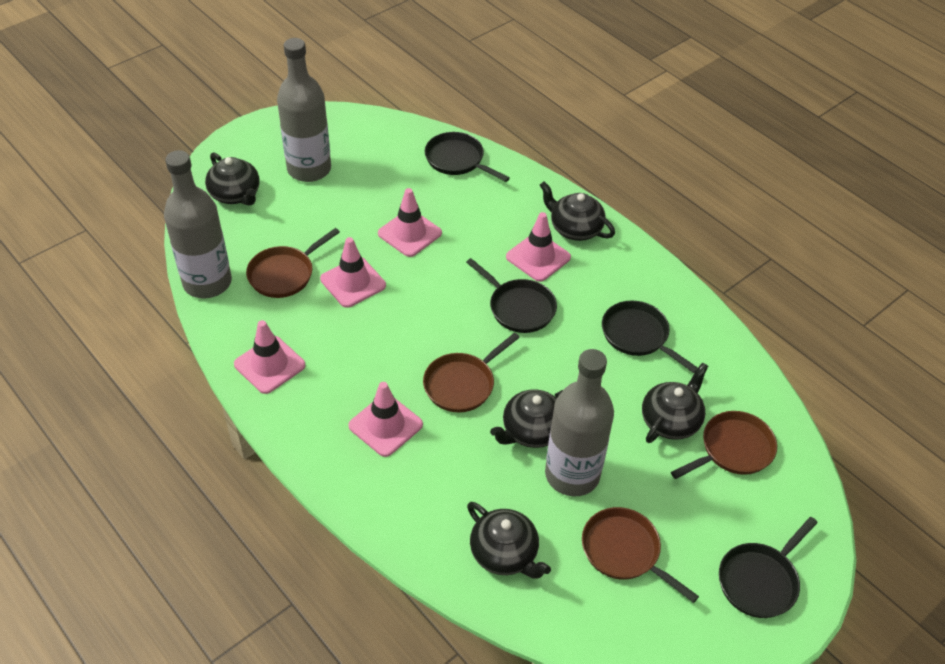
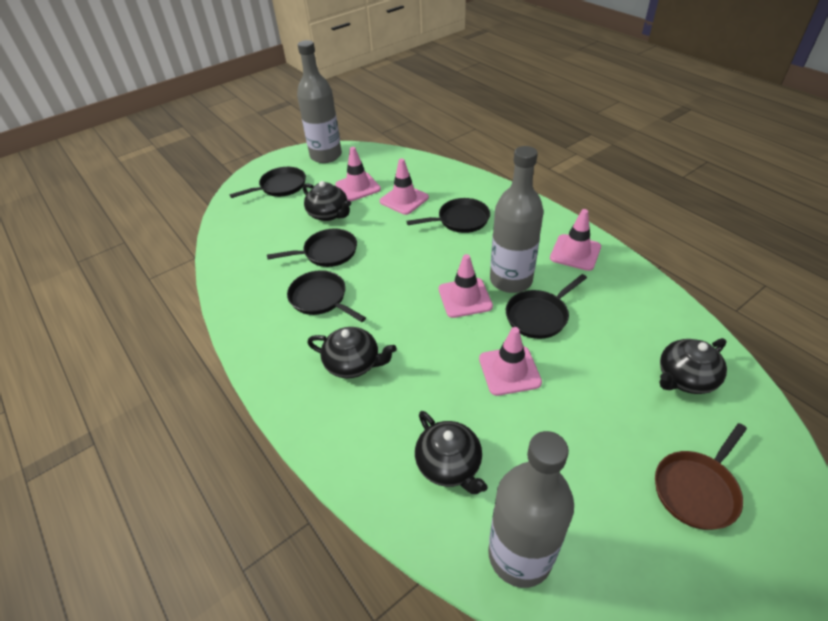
black pan: [425,132,510,182] [466,258,557,333] [602,300,698,373] [719,517,818,618] = 4 -> [230,167,306,198] [267,228,357,267] [287,270,366,322] [406,198,490,233] [506,274,587,339] = 5
black teapot: [205,152,260,206] [467,502,551,579] [490,389,563,448] [540,181,615,241] [642,362,708,443] = 5 -> [303,181,351,221] [307,327,397,378] [415,411,488,494] [660,338,727,394] = 4
brown pan: [246,228,340,298] [423,333,520,412] [582,507,699,603] [671,411,777,479] = 4 -> [655,423,747,530] = 1

